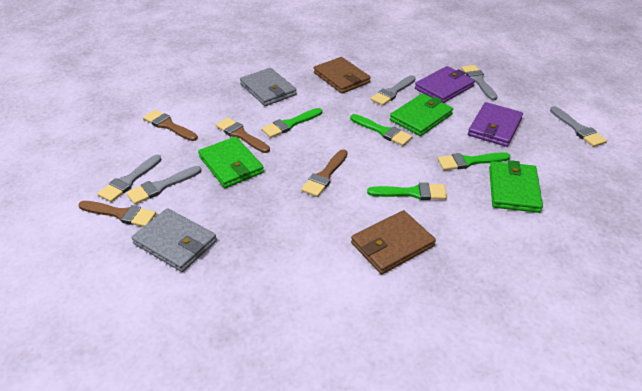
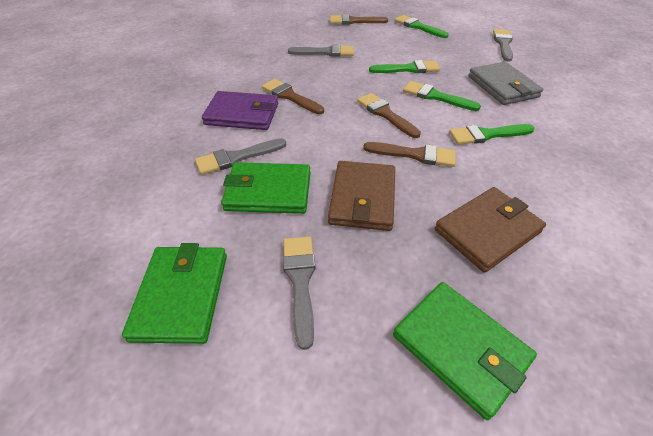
grey brush: [97,155,162,202] [126,166,202,205] [371,75,416,106] [461,65,498,100] [550,106,607,147] = 5 -> [195,138,286,175] [283,236,315,350] [288,45,354,57] [493,29,513,62] = 4
grey wallet: [131,208,217,272] [240,68,297,106] = 2 -> [468,62,543,105] = 1
purple wallet: [415,66,475,103] [468,102,523,147] = 2 -> [202,91,278,130] = 1

